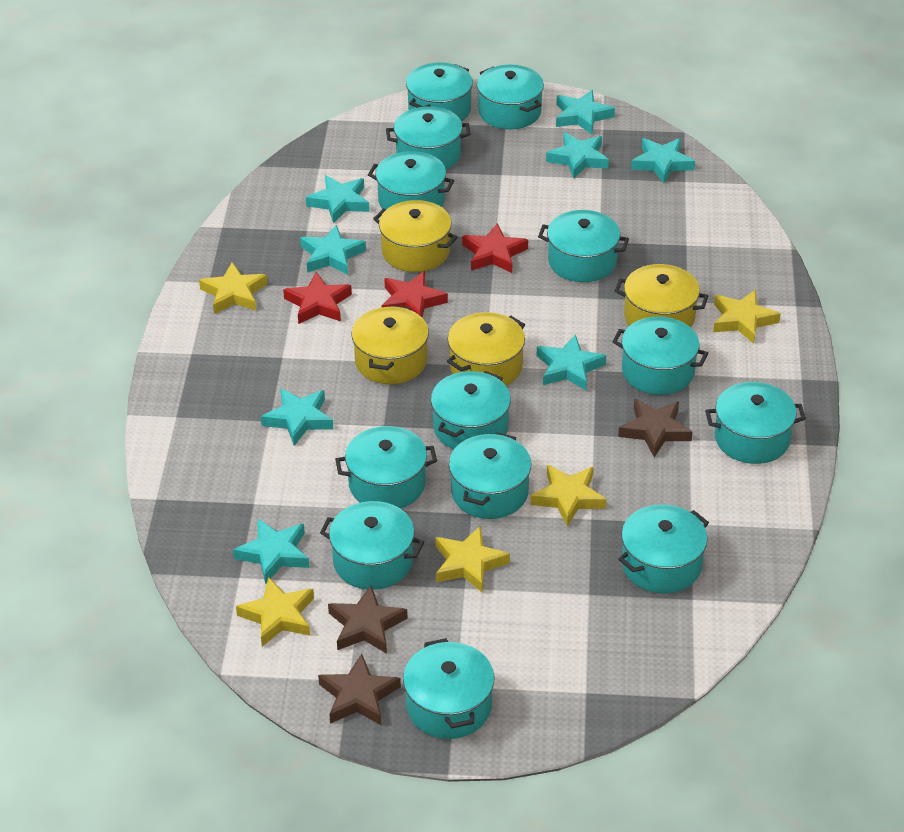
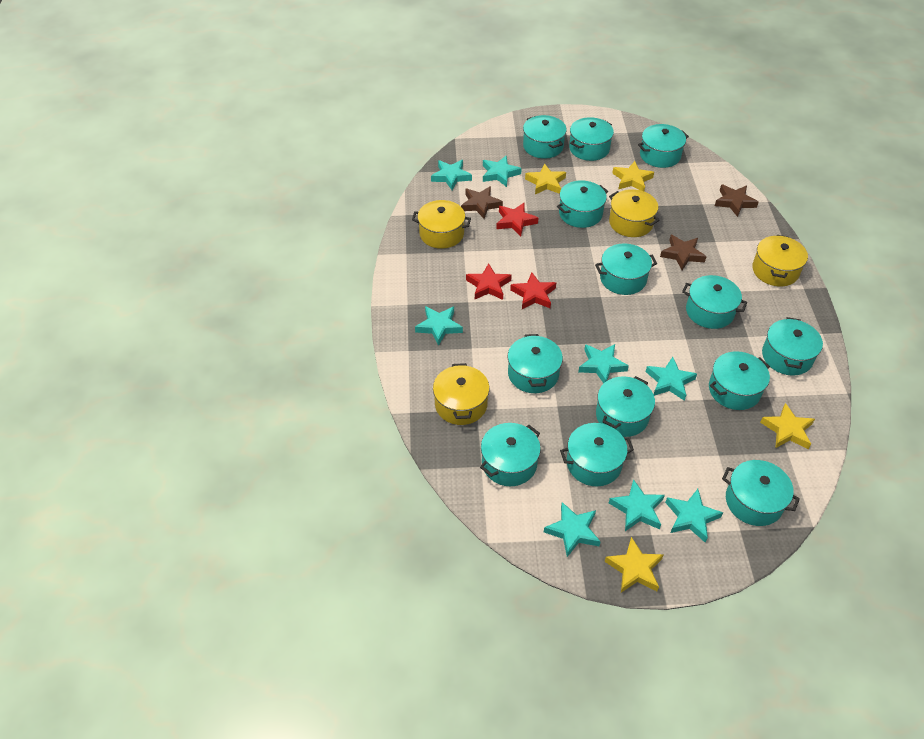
yellow star: [199,262,267,314] [236,577,314,646] [435,526,510,593] [530,465,607,526] [713,290,781,344] = 5 -> [525,163,566,194] [605,537,664,593] [612,161,654,191] [760,403,815,449] = 4

